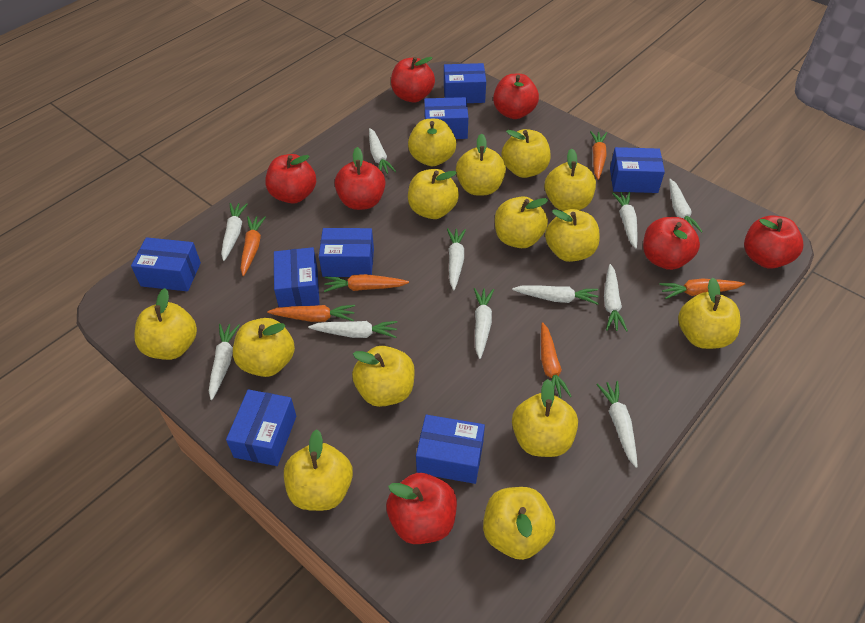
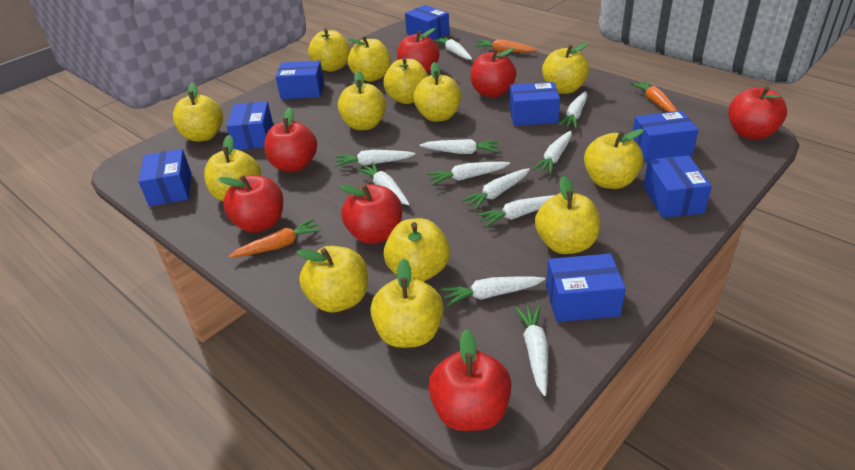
orange carrot: [240,216,266,276] [267,305,355,322] [324,274,409,292] [541,322,572,398] [590,131,607,180] [659,279,745,299] = 6 -> [229,219,322,258] [474,39,537,53] [630,80,677,112] = 3
yellow apple: [134,288,197,360] [233,318,295,377] [284,429,353,511] [352,346,415,407] [408,119,456,166] [408,169,459,219] [456,133,506,196] [483,487,555,560] [495,196,548,248] [501,129,551,178] [512,379,578,457] [545,148,596,211] [545,209,599,262] [678,278,741,349] = 14 -> [173,82,223,142] [204,135,261,201] [296,246,368,312] [308,28,350,72] [338,71,386,130] [347,36,391,82] [370,258,444,348] [383,57,428,104] [384,218,450,282] [413,62,461,122] [535,176,600,254] [542,43,589,94] [584,129,644,189] = 13

